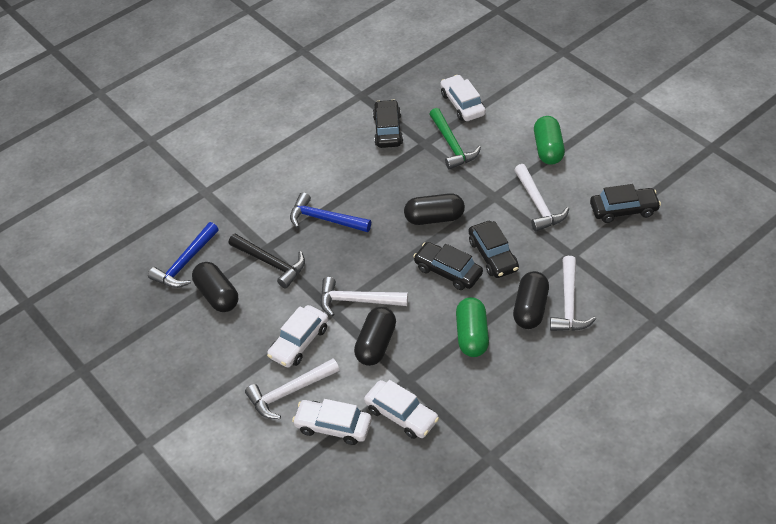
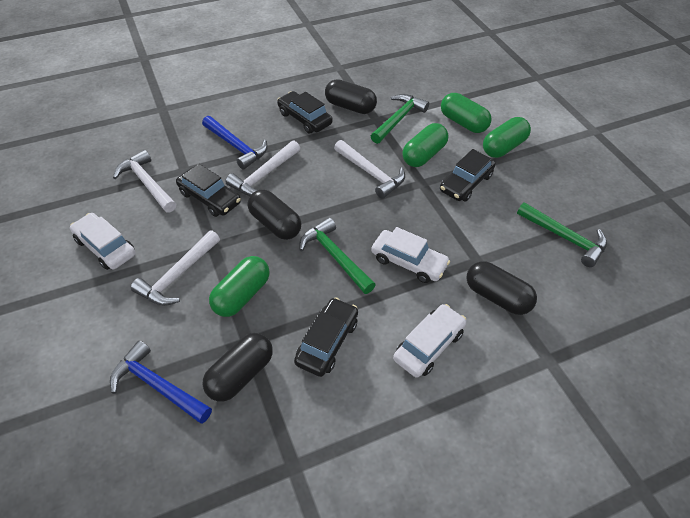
black hammer: [229,234,305,288] = 1 -> none = 0
green capsule: [456,297,489,357] [534,116,565,165] = 2 -> [209,256,270,317] [402,123,448,167] [441,93,492,133] [483,117,531,158] = 4
green hammer: [430,108,481,170] = 1 -> [299,218,376,294] [371,94,429,144] [517,202,607,267] = 3
white car: [267,305,328,367] [292,399,372,445] [364,380,439,439] [440,75,486,121] = 4 -> [70,213,136,270] [371,227,450,283] [393,304,466,378] = 3

